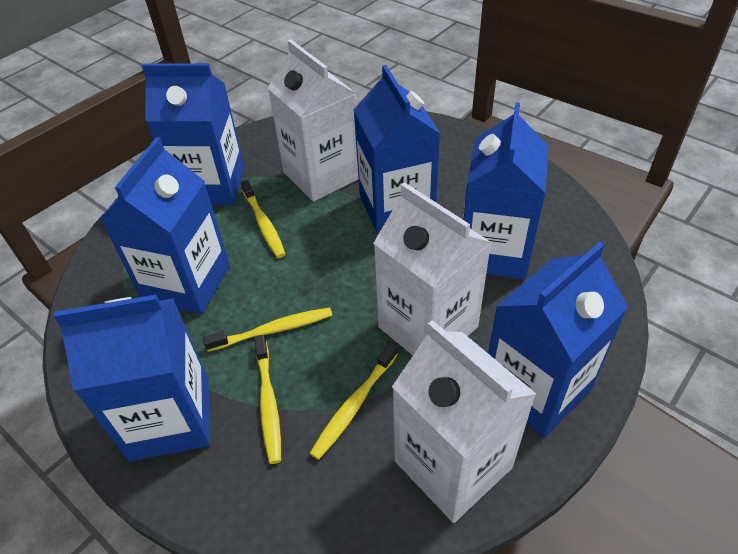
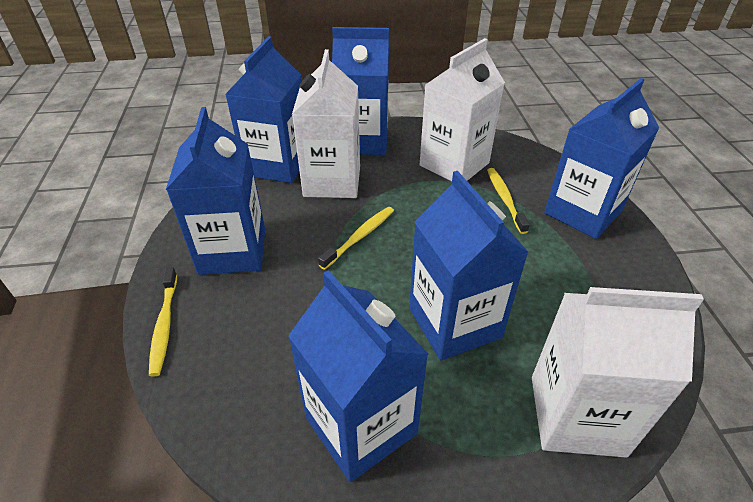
yellow toothbrush: [203,307,332,352] [241,180,285,258] [255,335,281,464] [310,343,398,460] = 4 -> [149,267,177,377] [318,207,394,270] [487,168,530,234] = 3

